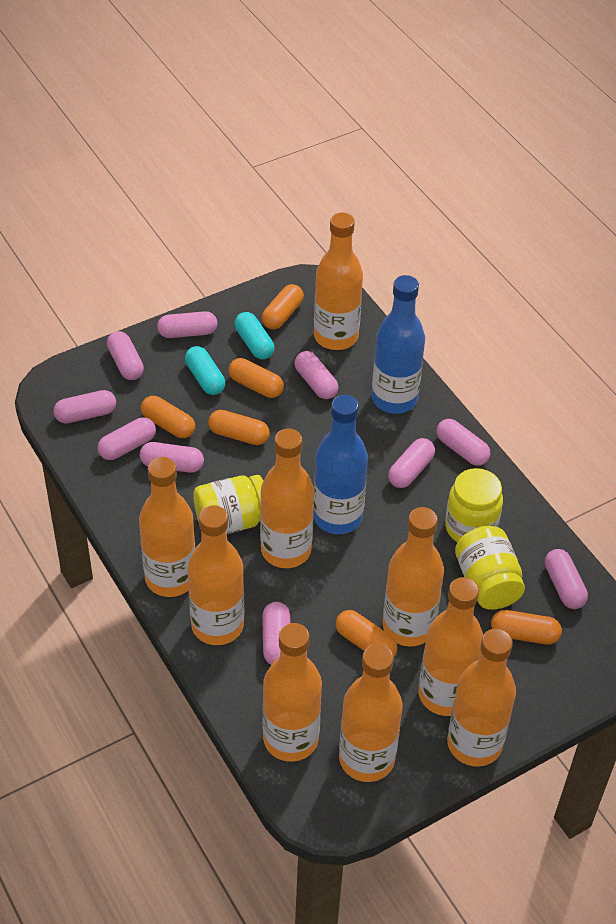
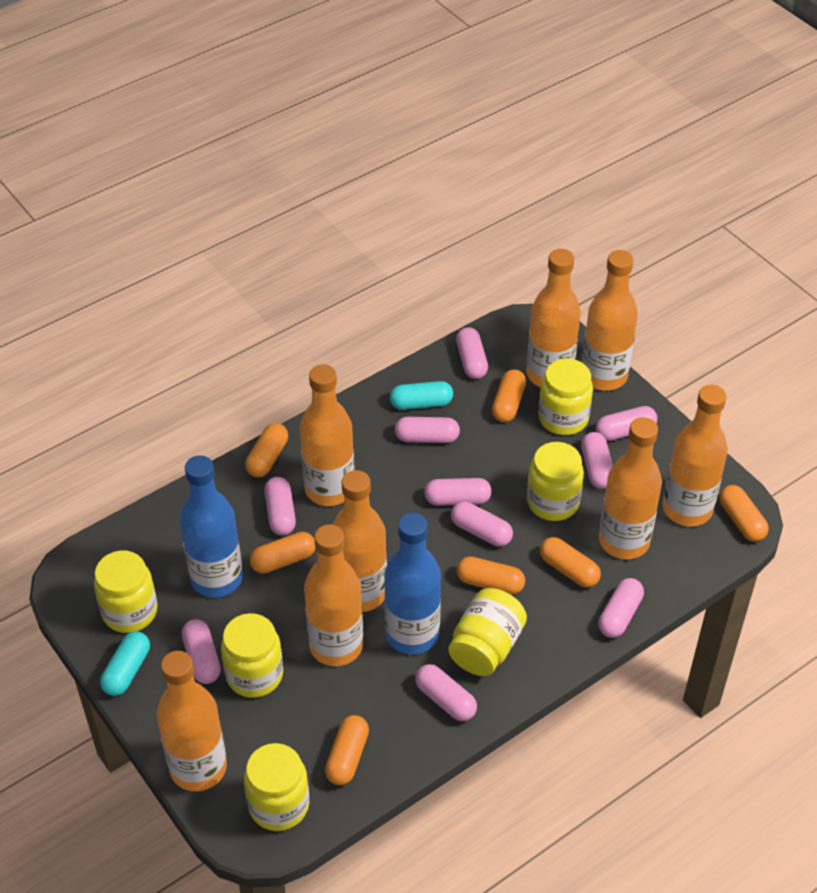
orange bottle: [139,457,195,597] [187,505,244,645] [260,428,314,568] [263,623,322,762] [314,213,363,350] [339,644,402,782] [383,507,444,647] [418,577,483,716] [447,628,516,767] = 9 -> [157,651,227,791] [300,364,355,506] [304,524,363,666] [333,470,387,612] [526,249,581,387] [582,250,638,391] [599,417,662,559] [663,385,728,527] = 8
orange capsule: [141,396,195,438] [208,410,270,445] [228,358,284,398] [262,284,304,329] [336,610,398,657] [491,610,562,645] = 6 -> [245,423,288,477] [249,532,316,574] [325,715,369,785] [456,557,525,595] [492,369,526,422] [540,537,601,588] [719,485,769,542] = 7
yellow jar: [193,475,263,534] [445,468,503,542] [455,526,525,610] = 3 -> [94,551,158,633] [221,613,283,698] [244,743,309,831] [448,588,527,676] [527,442,584,521] [538,359,593,435] = 6

